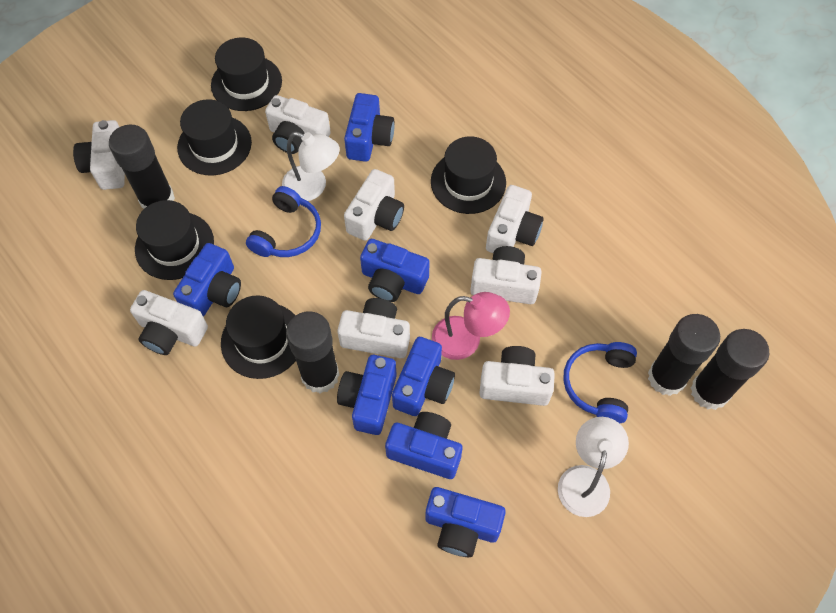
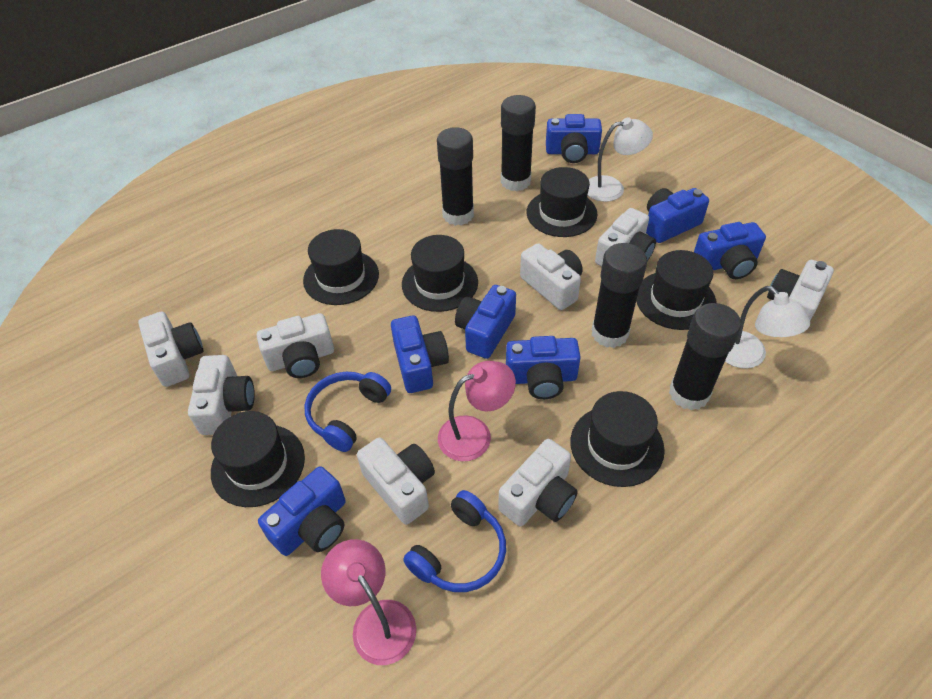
black hat: [135,200,214,280] [177,99,252,176] [211,38,282,111] [221,295,296,379] [431,136,506,214] = 5 -> [211,411,305,507] [303,229,379,305] [402,235,478,312] [527,167,597,237] [570,391,665,487] [636,250,717,330] = 6
pink lamp: [432,292,510,360] = 1 -> [321,539,416,665] [438,361,516,461] = 2

